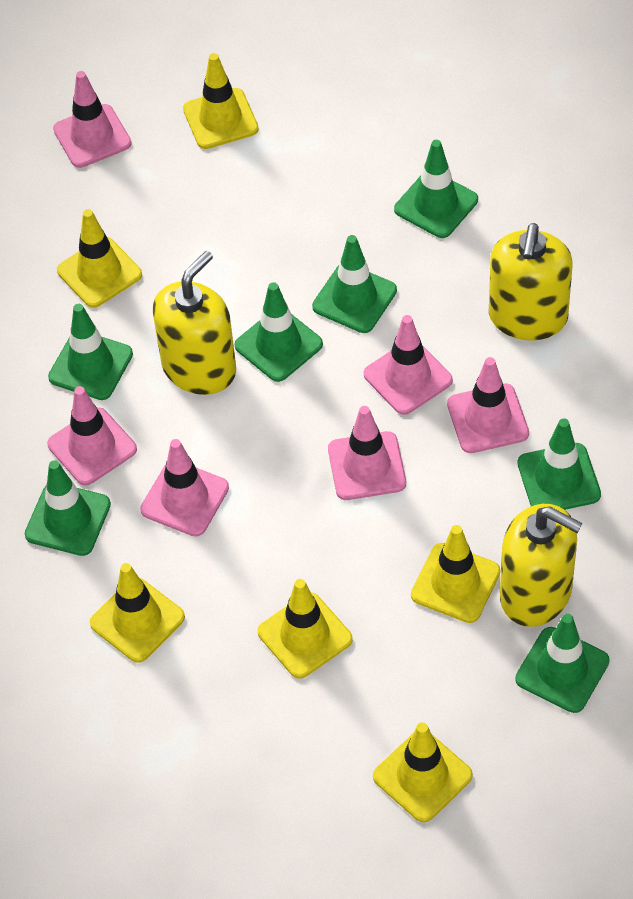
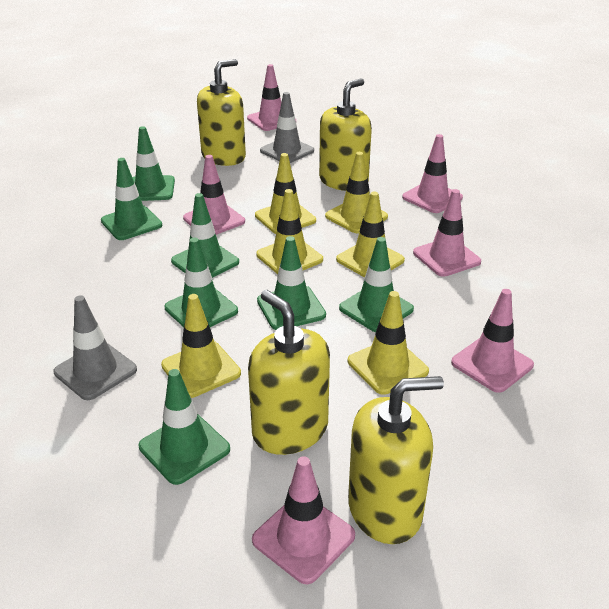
grey traffic cone: none = 0 -> [54,295,137,400] [260,92,314,163] = 2
yellow soap dispenser: [153,251,236,395] [489,223,572,340] [500,504,583,627] = 3 -> [197,59,246,166] [248,290,330,455] [319,78,372,191] [348,376,444,544] = 4

